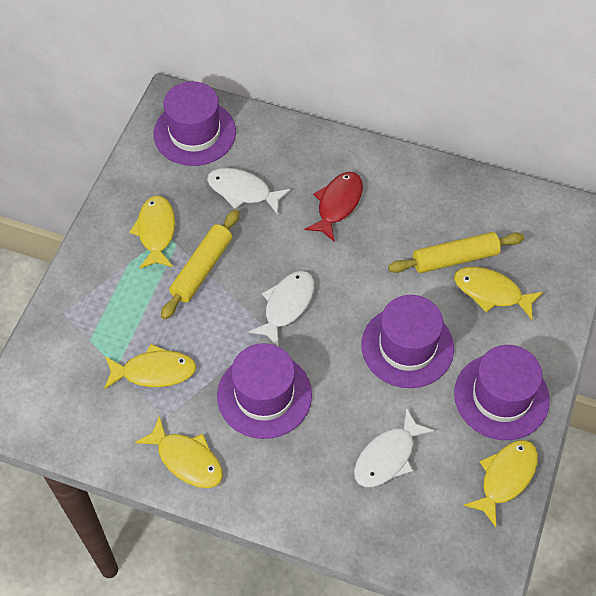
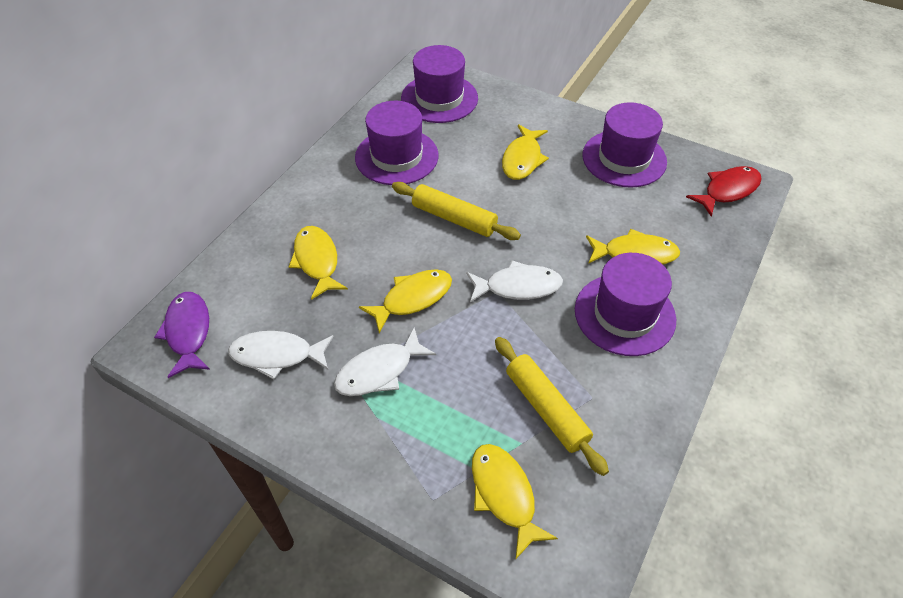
purple fish: none = 0 -> [154,292,210,378] = 1

